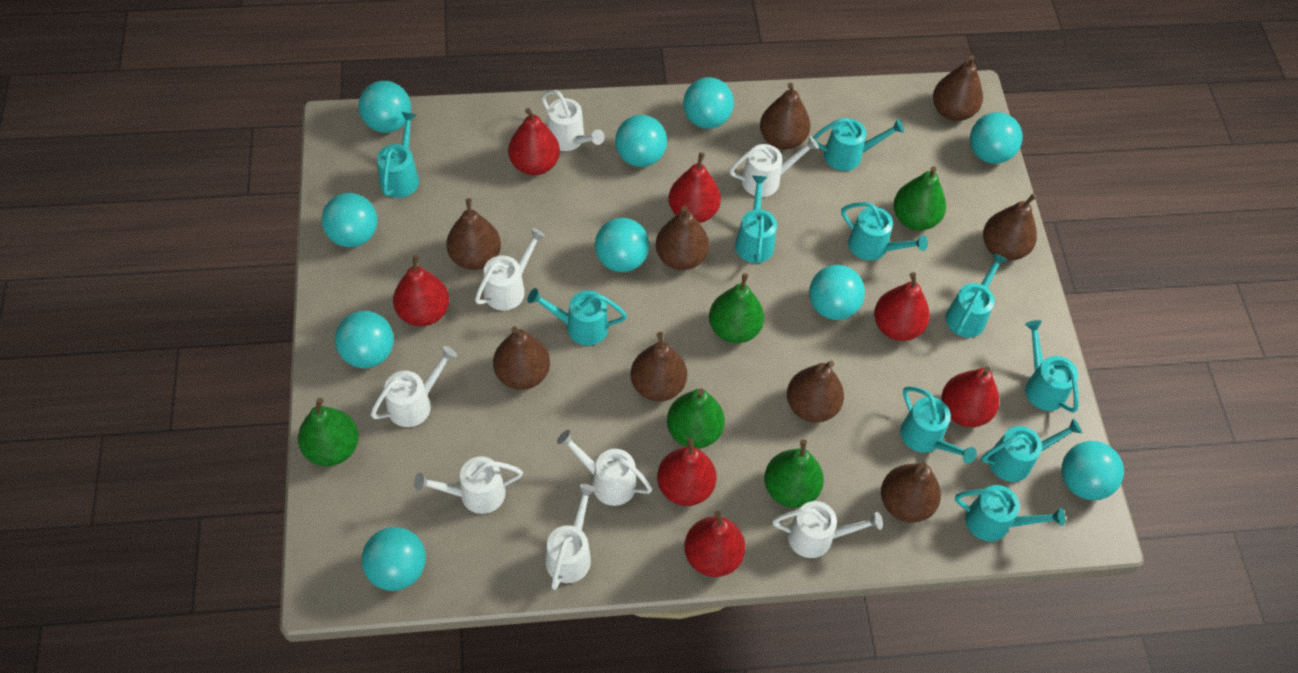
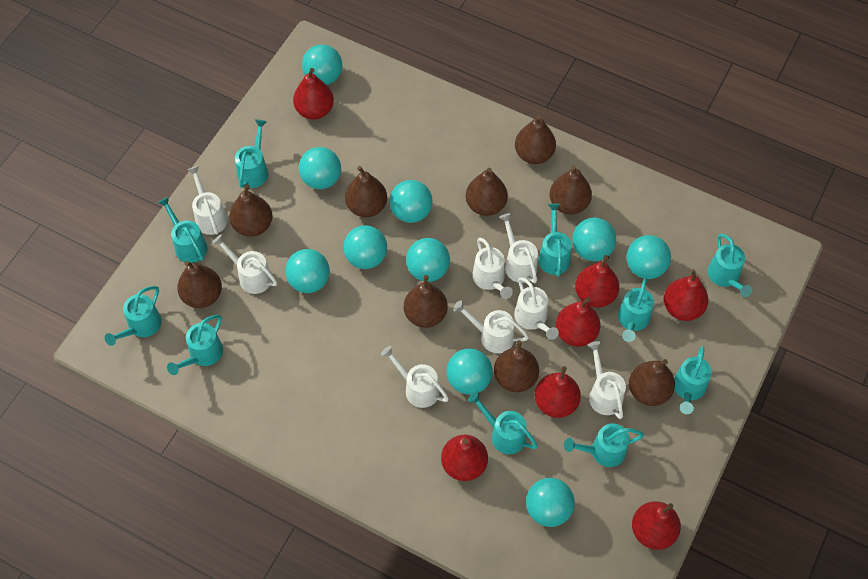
green pear: [298,398,359,466] [667,388,725,449] [709,273,764,343] [764,440,824,508] [893,166,946,231] = 5 -> none = 0

